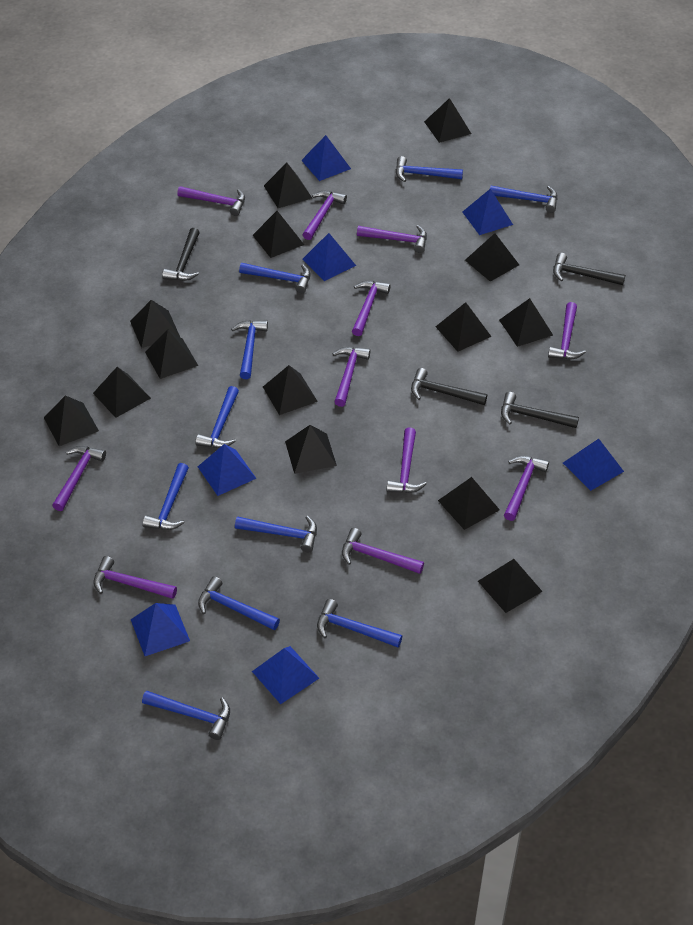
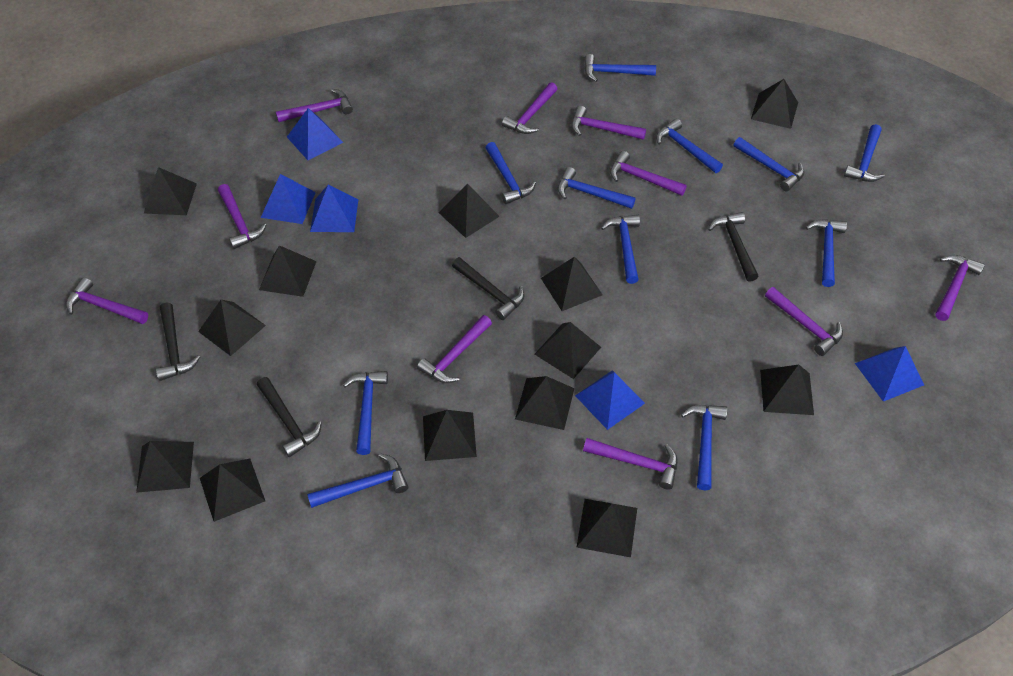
black pyramid: [44,395,99,446] [93,367,151,418] [130,300,180,348] [145,330,198,379] [253,211,304,258] [263,365,318,415] [264,163,312,208] [285,425,337,474] [424,98,471,143] [436,302,492,352] [438,477,500,530] [465,233,519,282] [478,559,543,613] [499,298,553,347] = 14 -> [136,441,194,493] [144,167,197,215] [198,300,266,356] [200,459,265,522] [259,245,317,297] [423,410,477,461] [439,184,500,238] [515,376,574,430] [535,322,601,379] [541,257,602,311] [577,499,637,557] [751,79,798,129] [760,364,814,415] = 13
blue hammer: [142,690,230,740] [143,463,189,530] [196,386,239,448] [198,576,280,630] [231,320,268,379] [235,516,317,552] [239,263,310,293] [317,599,402,647] [396,156,463,182] [490,186,558,213] = 10 -> [307,453,408,508] [343,371,388,455] [485,142,536,204] [558,167,636,209] [584,54,656,82] [601,215,640,284] [656,118,723,173] [681,405,727,490] [734,137,805,191] [806,219,847,287] [844,124,885,182] = 11
blue pyramid: [131,603,190,656] [198,444,257,496] [252,646,319,704] [301,135,351,181] [302,233,356,281] [462,189,513,235] [563,439,624,491] = 7 -> [261,174,316,224] [287,108,343,160] [310,185,358,232] [575,370,645,430] [855,346,924,402] = 5
purple hammer: [52,446,106,511] [94,556,177,599] [177,186,245,216] [303,191,347,240] [333,347,370,407] [342,528,424,574] [352,281,391,336] [357,225,427,253] [387,427,427,493] [504,456,549,521] [548,302,586,360] = 11 -> [66,277,148,324] [218,184,266,249] [276,89,353,122] [417,315,492,383] [502,82,557,134] [571,106,646,140] [583,438,678,490] [610,151,687,196] [765,287,843,356] [936,255,985,321] = 10

